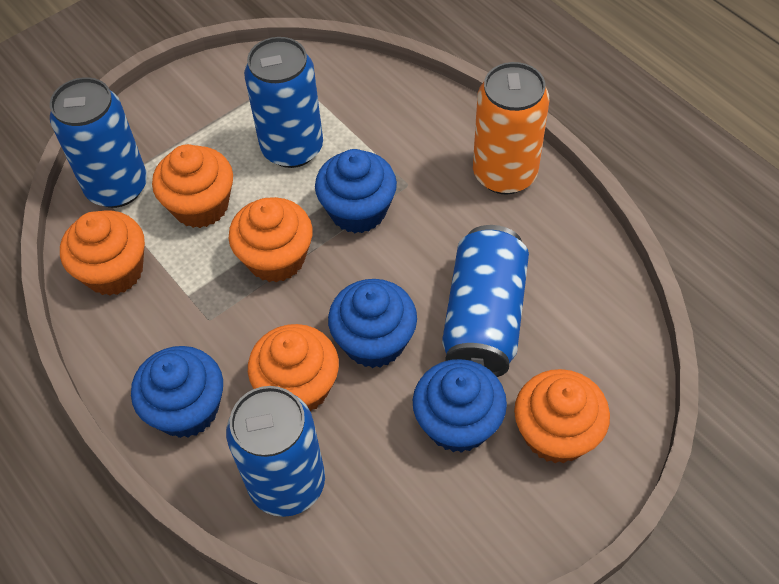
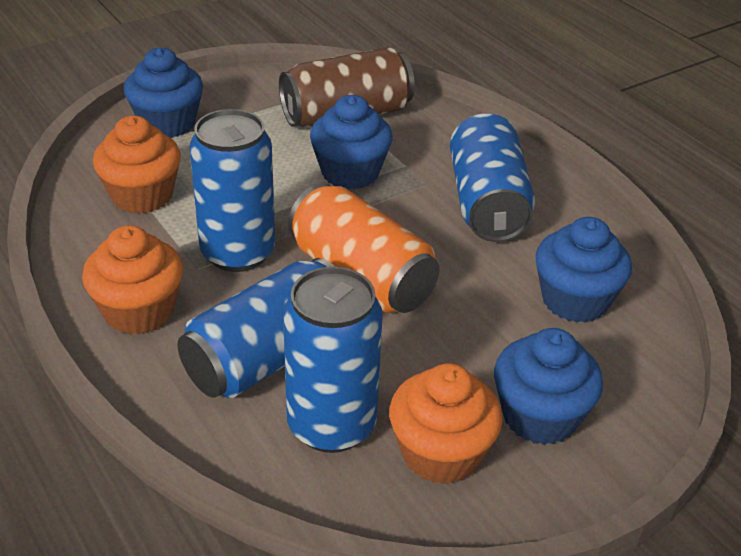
brown can: none = 0 -> [279,47,415,129] = 1
orange cupcake: [60,210,145,296] [152,144,233,228] [229,197,313,283] [248,324,339,412] [514,369,610,463] = 5 -> [82,225,183,335] [93,115,181,213] [389,363,503,484] = 3

